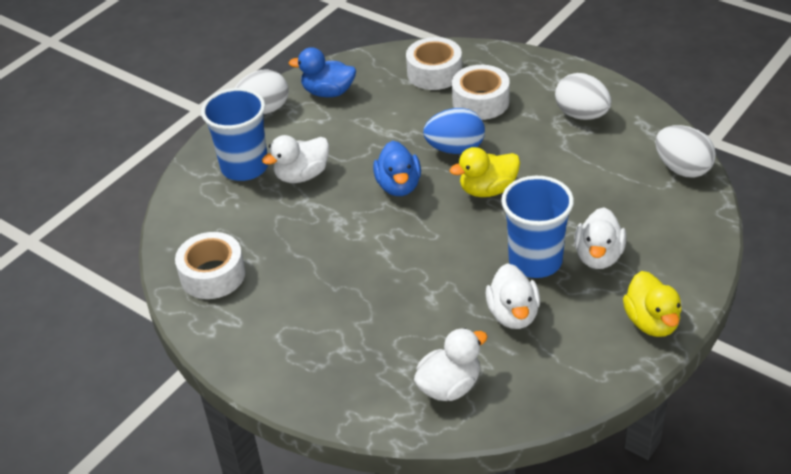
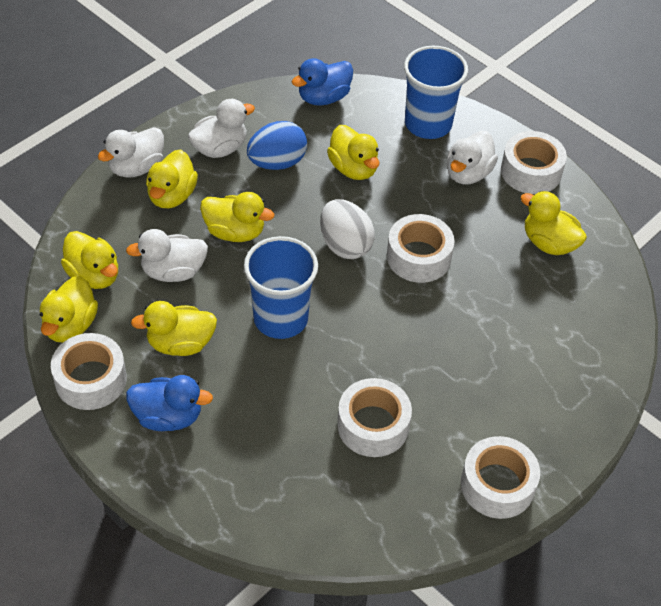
white egg: [235,70,288,114] [555,73,611,120] [655,125,716,178] = 3 -> [320,199,375,259] = 1
white tape: [175,232,246,299] [406,37,462,90] [452,65,510,120] = 3 -> [51,333,127,410] [337,378,412,457] [387,214,455,283] [461,436,540,519] [501,131,567,194] = 5
yellow duck: [449,147,520,197] [623,271,682,337] = 2 -> [40,276,98,342] [61,231,118,289] [131,301,217,356] [146,150,198,208] [200,192,274,242] [327,125,380,180] [520,191,587,255] = 7

